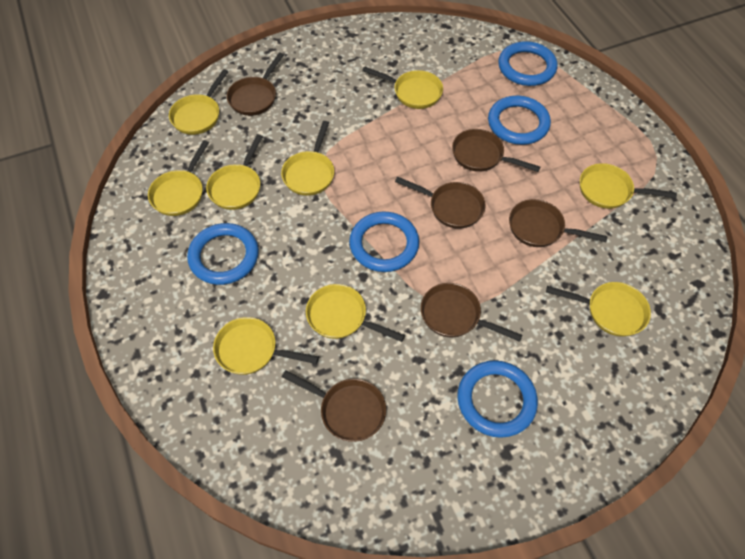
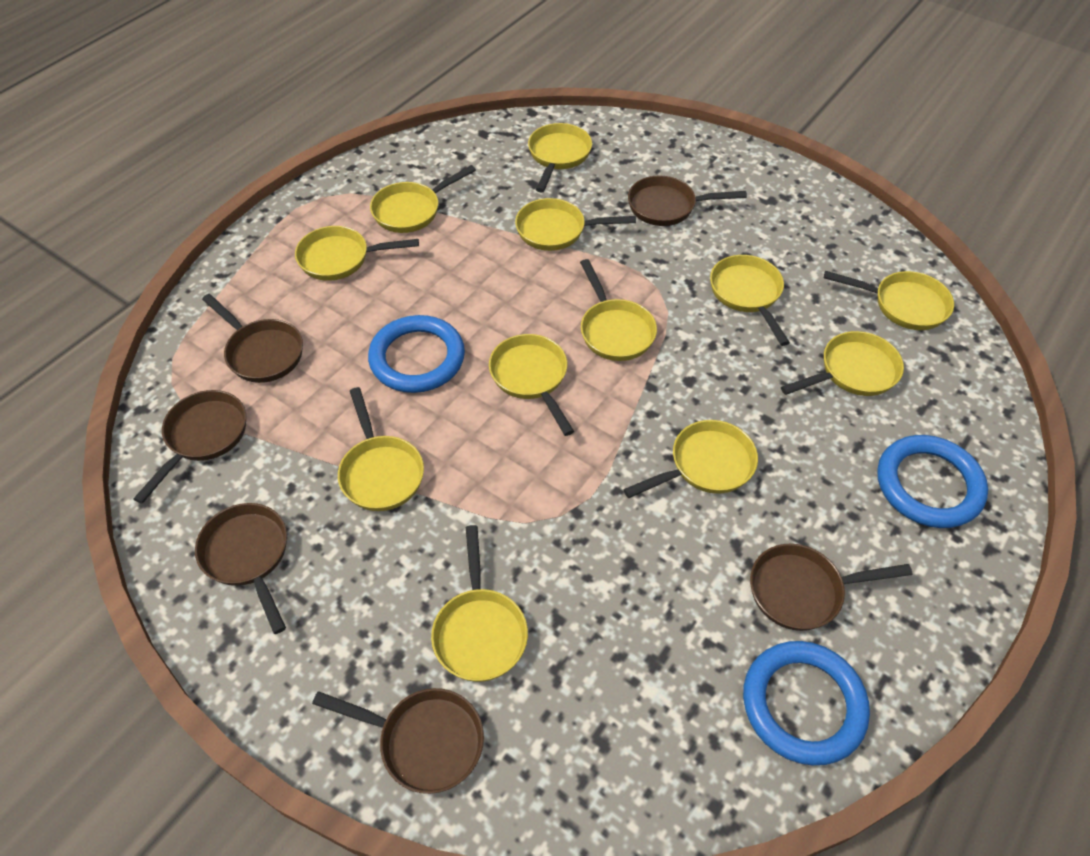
blue ring: [187,223,259,285] [349,211,419,272] [457,360,538,438] [488,96,551,145] [498,41,557,86] = 5 -> [368,315,465,393] [743,641,870,765] [877,435,988,528] = 3
yellow pan: [148,140,209,216] [169,69,229,135] [206,134,263,210] [213,317,319,375] [281,121,334,196] [306,284,405,342] [362,67,443,109] [546,282,651,337] [580,163,677,209] = 9 -> [295,226,419,281] [338,387,424,511] [370,165,476,233] [431,525,528,682] [489,334,574,436] [515,198,636,251] [528,123,592,193] [580,259,657,361] [623,420,758,498] [710,255,790,346] [781,331,904,396] [824,271,954,330] = 12

